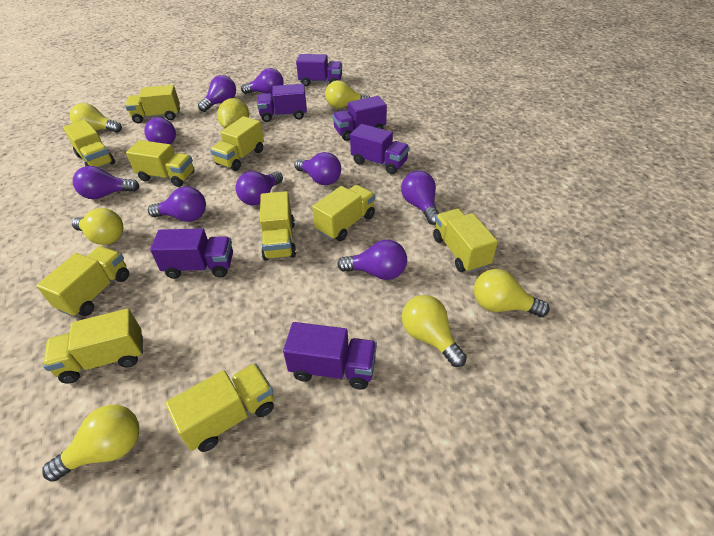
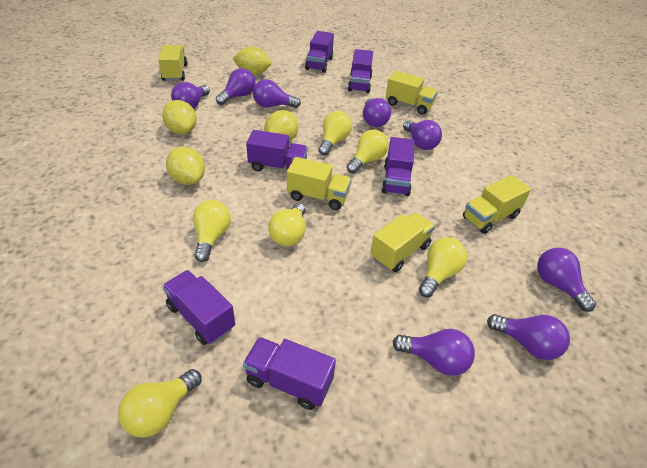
purple light bulb: [73,166,139,199] [144,117,176,144] [148,186,206,222] [198,75,236,112] [235,171,283,205] [241,68,284,94] [295,152,341,185] [337,240,407,280] [401,171,439,225] = 9 -> [171,82,210,109] [216,68,256,105] [253,79,301,108] [363,98,391,127] [393,329,475,376] [403,120,442,150] [487,314,570,360] [537,248,596,312] = 8
yellow lemon: [217,98,249,128] = 1 -> [162,100,197,134] [166,146,205,185] [233,46,271,75] [264,110,298,142] = 4
yellow truck: [36,246,129,317] [43,308,143,384] [63,120,115,168] [125,85,180,123] [126,140,194,187] [165,363,274,452] [210,116,264,171] [260,191,296,261] [312,185,375,241] [433,209,498,273] = 10 -> [158,45,188,81] [287,157,352,210] [370,212,435,272] [386,71,438,115] [463,175,531,234] = 5

